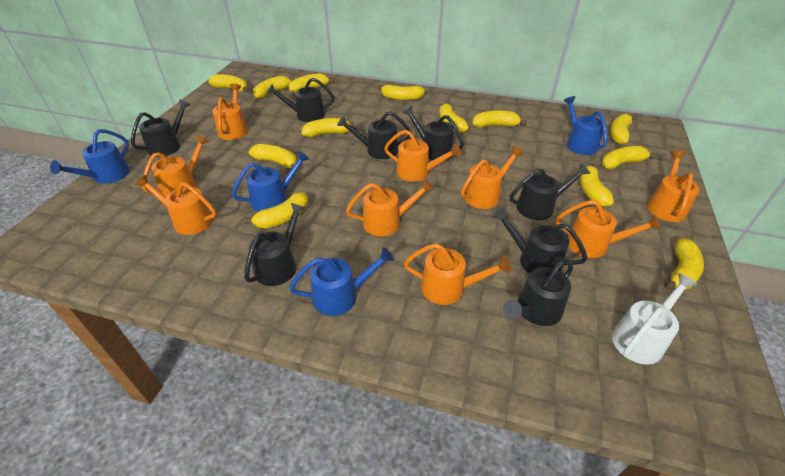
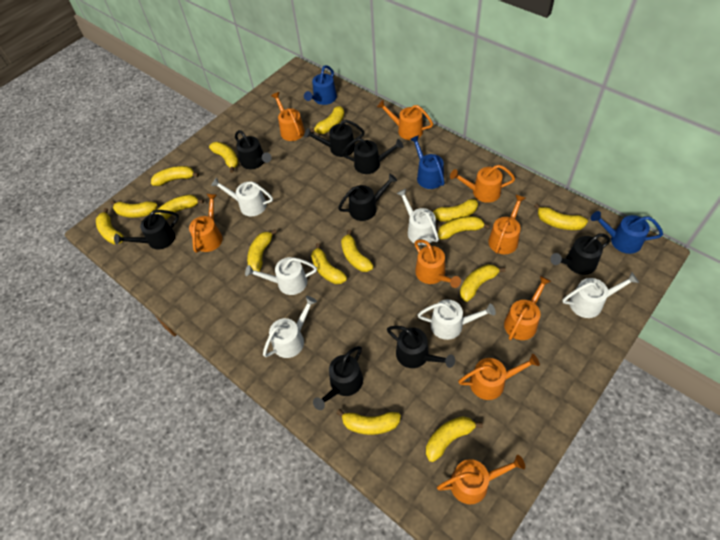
blue watering can: [50,129,130,184] [232,151,310,212] [289,247,394,316] [564,96,607,155] = 4 -> [304,65,337,105] [410,135,445,189] [591,211,663,254] = 3
white watering can: [612,274,697,365] = 1 -> [211,177,273,216] [245,257,317,295] [263,296,317,358] [396,189,439,245] [418,300,496,340] [563,272,639,318] = 6
yellow banana: [208,74,248,92] [244,192,308,228] [249,144,297,168] [253,76,295,99] [289,73,334,93] [301,118,357,137] [377,84,425,100] [439,102,469,133] [473,110,527,128] [580,163,614,207] [602,146,657,170] [610,113,636,144] [664,238,704,290] = 13 -> [96,208,124,244] [111,200,158,218] [151,166,199,186] [155,194,204,220] [209,142,239,173] [247,229,277,272] [310,106,344,134] [311,243,347,284] [336,409,401,435] [341,230,374,272] [426,416,483,462] [429,199,478,222] [438,216,490,239] [460,264,505,302] [534,204,588,230] = 15

